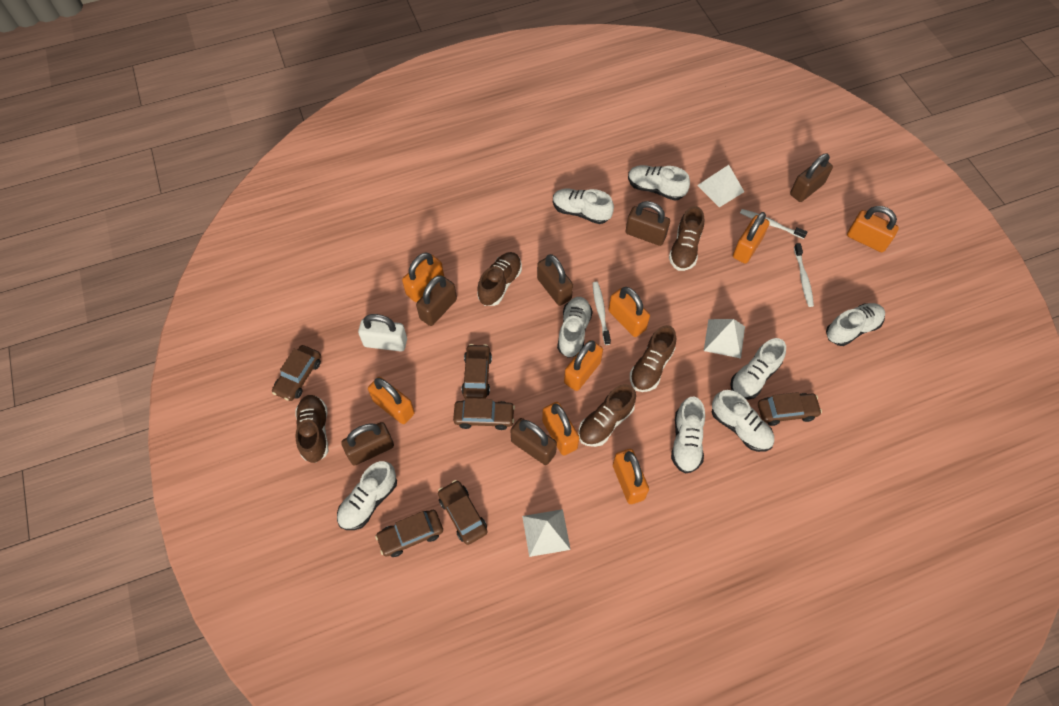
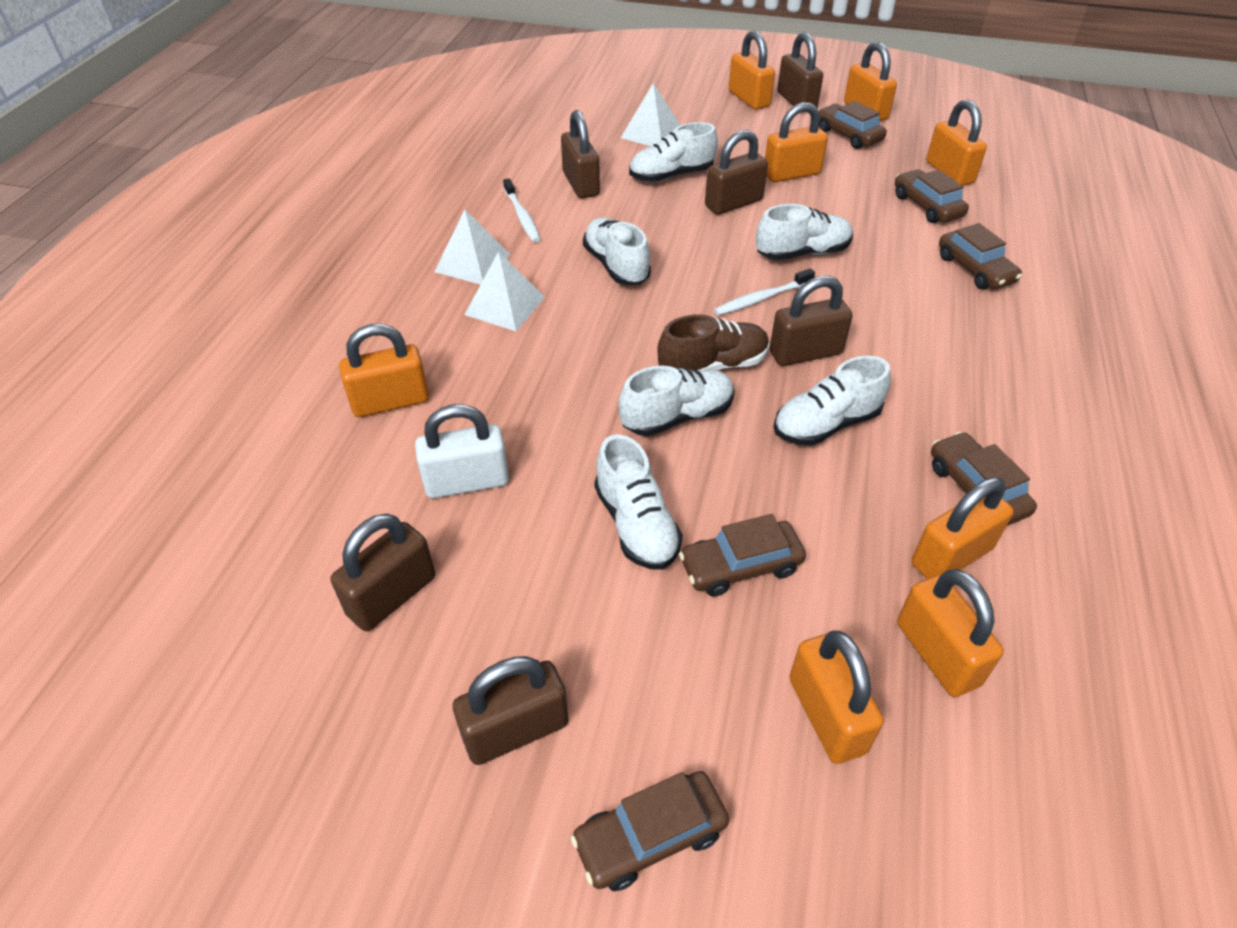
brown shoe: [295,395,328,463] [477,252,522,306] [578,384,636,447] [630,325,676,392] [669,206,704,271] = 5 -> [658,314,769,371] = 1
white shoe: [337,461,397,530] [553,188,614,224] [557,297,593,358] [628,165,690,201] [671,397,705,474] [712,390,774,452] [730,338,786,400] [826,303,885,346] = 8 -> [583,217,651,285] [594,434,683,570] [618,366,735,436] [629,122,718,182] [756,204,853,260] [773,356,891,446] = 6
white toothbrush: [593,282,611,345] [740,209,807,239] [794,243,814,307] = 3 -> [503,178,541,243] [714,268,815,316] = 2

